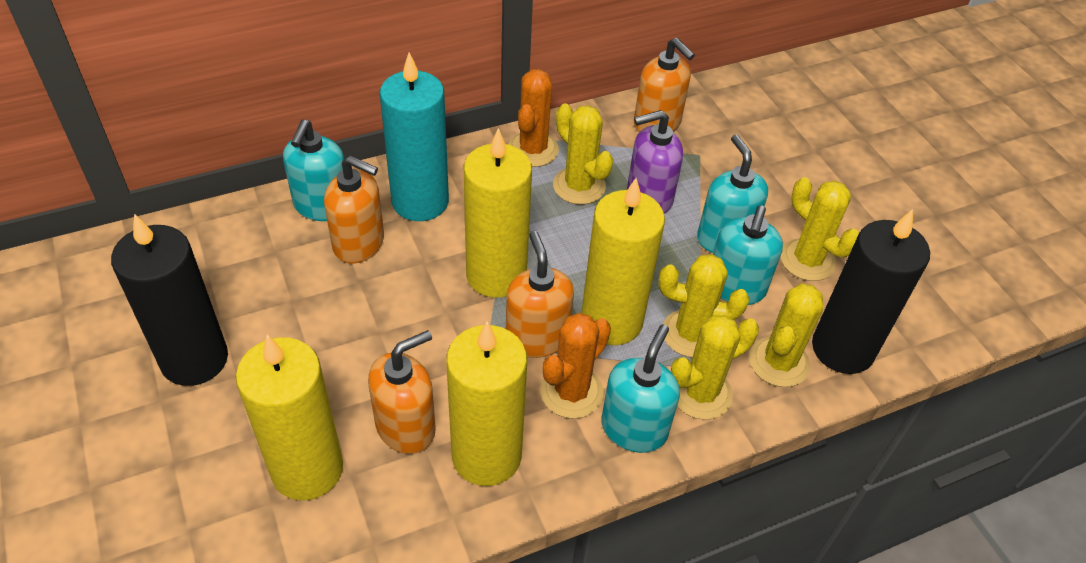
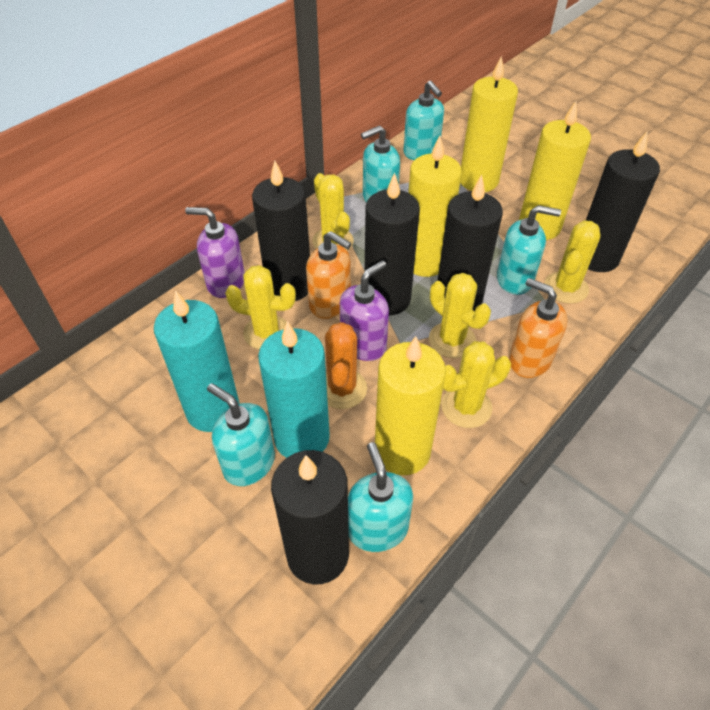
black candle: [111,214,228,386] [812,209,930,374] = 2 -> [252,160,310,301] [271,450,349,585] [365,173,420,315] [437,175,503,311] [586,131,660,272] = 5
orange cactus: [508,69,559,167] [540,313,611,419] = 2 -> [325,322,367,409] = 1
orange soap dispenser: [324,156,384,264] [368,330,436,454] [506,231,574,358] [634,38,695,132] = 4 -> [306,231,351,319] [509,278,567,378] = 2
purple soap dispenser: [627,110,683,214] = 1 -> [185,207,245,298] [340,260,389,361] = 2
turquoise candle: [380,53,449,221] = 1 -> [154,290,239,432] [258,321,330,458] = 2
turquoise soap dispenser: [283,119,344,221] [601,324,680,453] [697,134,768,253] [713,205,783,305] = 4 -> [207,383,275,486] [348,442,413,552] [361,125,400,203] [403,80,444,160] [497,205,561,295] = 5

